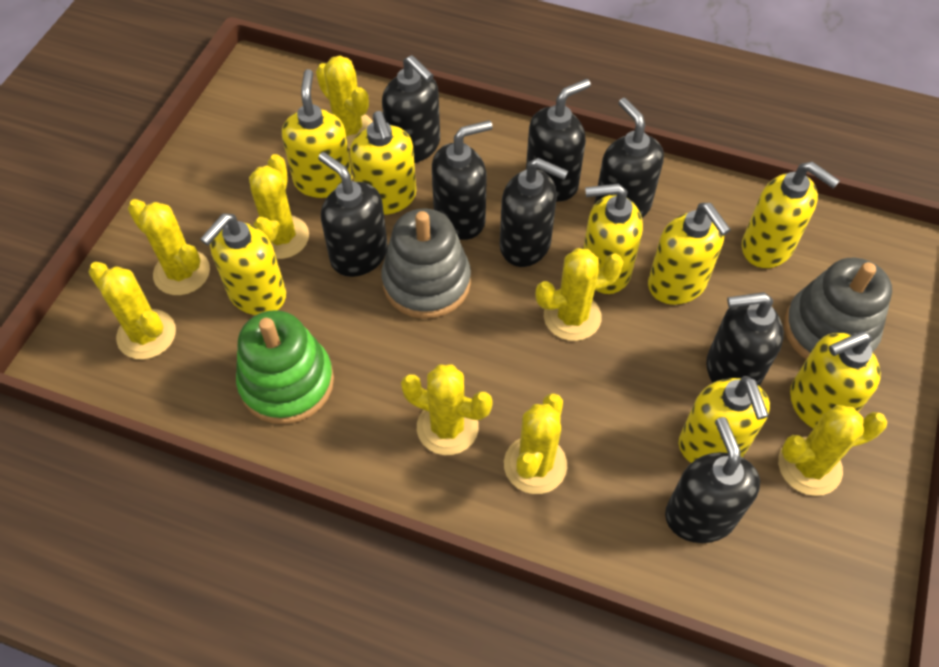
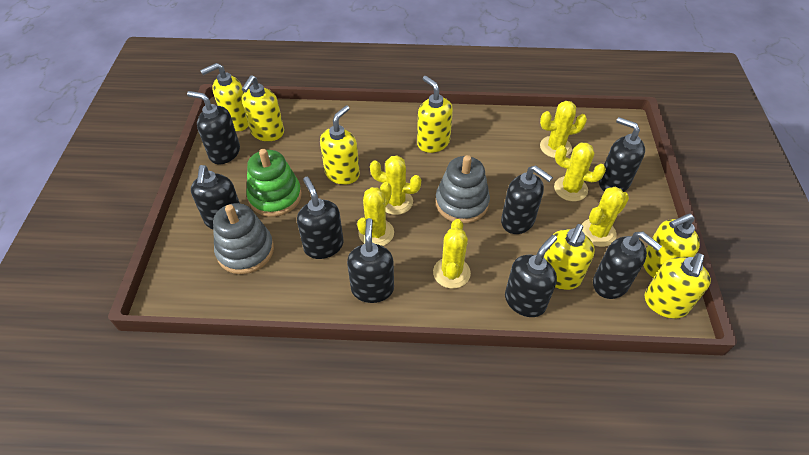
yellow cactus: [88,262,176,359] [128,199,210,295] [249,154,309,259] [316,55,373,149] [401,364,493,455] [504,393,567,494] [535,248,623,341] [778,405,887,496] = 8 -> [357,182,394,246] [370,155,421,215] [433,219,471,288] [540,101,587,158] [554,143,606,201] [582,187,629,247] = 6
yellow soap dispenser: [200,214,286,315] [282,69,353,198] [350,111,416,215] [583,183,643,294] [648,203,731,305] [679,376,770,463] [742,162,840,268] [790,331,881,429] = 8 -> [200,63,249,132] [242,75,284,141] [320,105,360,185] [417,76,453,153] [544,224,595,290] [643,213,700,278] [645,253,711,319] = 7

